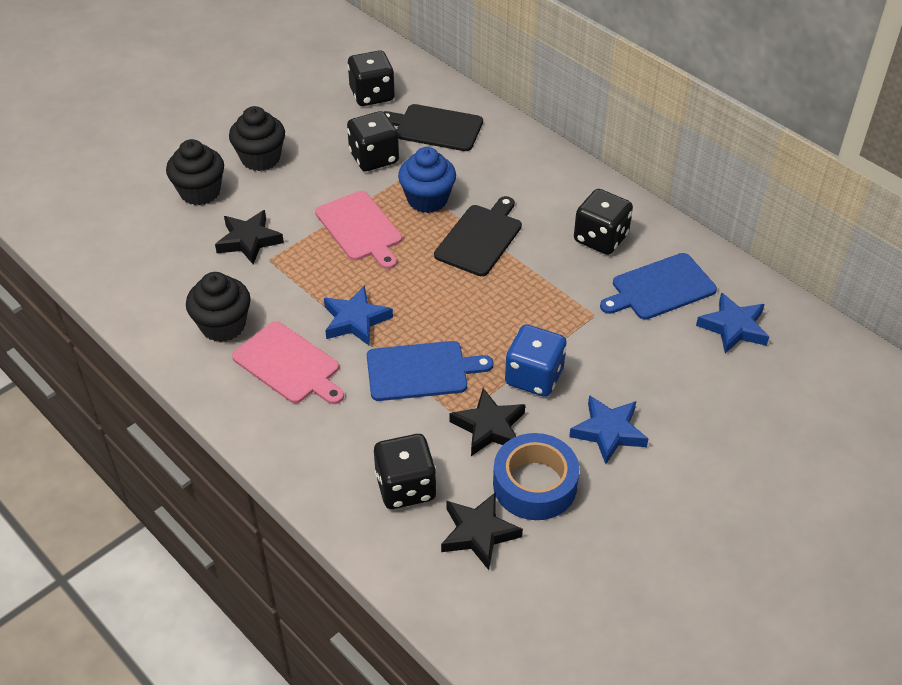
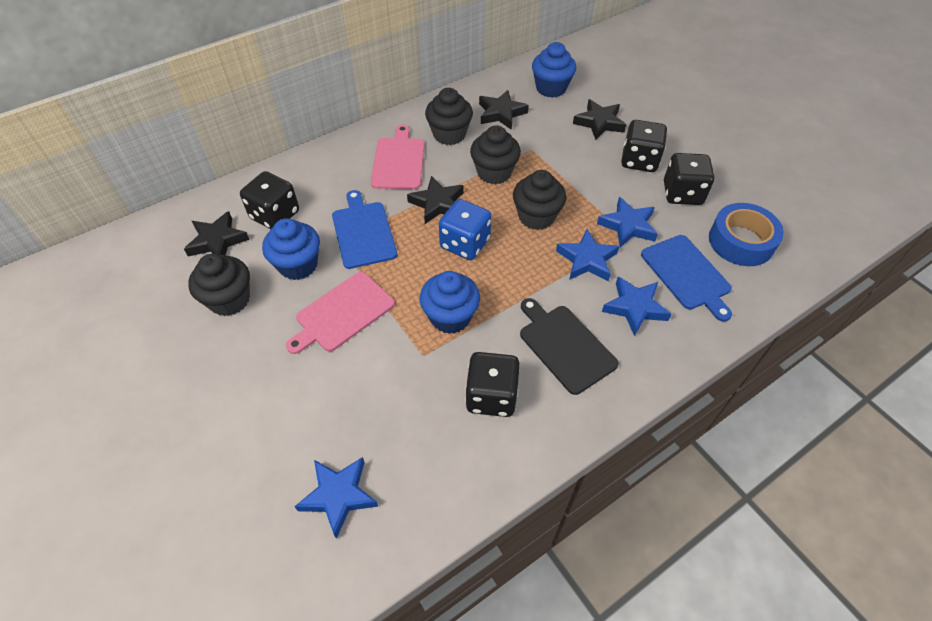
black cupcake: [166,139,224,206] [186,272,251,342] [229,106,285,171] = 3 -> [188,254,250,316] [425,88,473,145] [470,125,521,184] [513,170,566,230] = 4
black cutting board: [384,104,483,151] [434,196,522,276] = 2 -> [520,298,619,395] = 1
black star: [215,210,284,264] [441,492,523,570] [450,388,525,456] = 3 -> [184,211,250,256] [407,176,464,224] [479,90,529,130] [573,99,626,140] = 4
blue cupcake: [398,147,456,213] = 1 -> [262,218,320,280] [420,271,480,334] [532,42,576,98] = 3
blue star: [324,285,393,346] [569,395,649,464] [696,292,769,354] = 3 -> [294,457,378,539] [556,229,619,281] [597,197,658,247] [602,276,672,336] = 4

